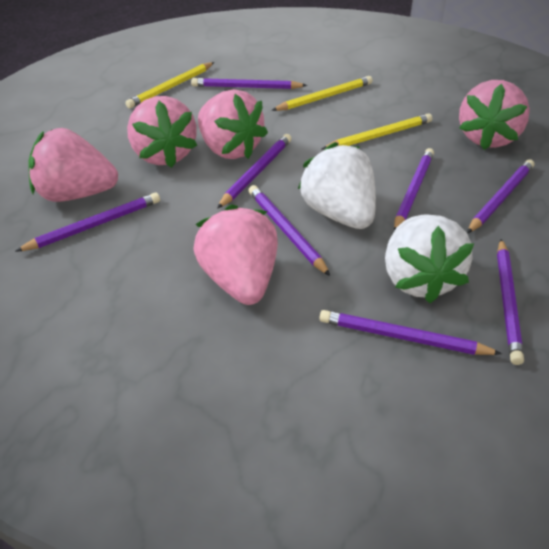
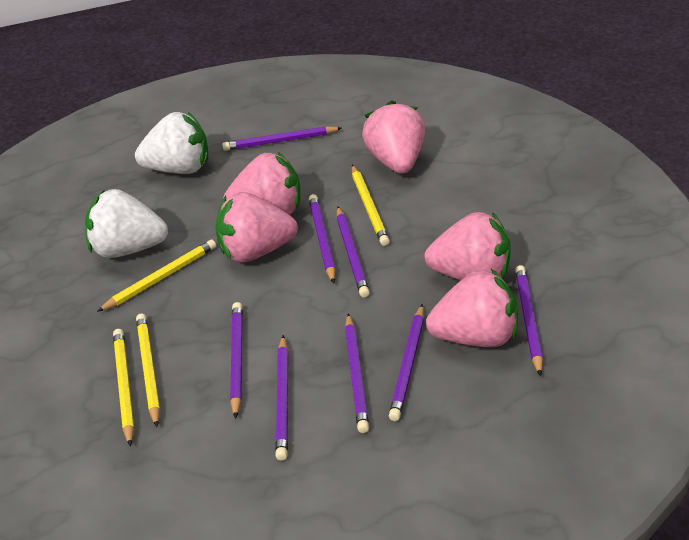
yellow pencil: [125,62,214,108] [271,76,373,111] [322,113,432,150] = 3 -> [97,240,216,312] [113,329,134,447] [136,314,160,427] [352,165,390,246] = 4

